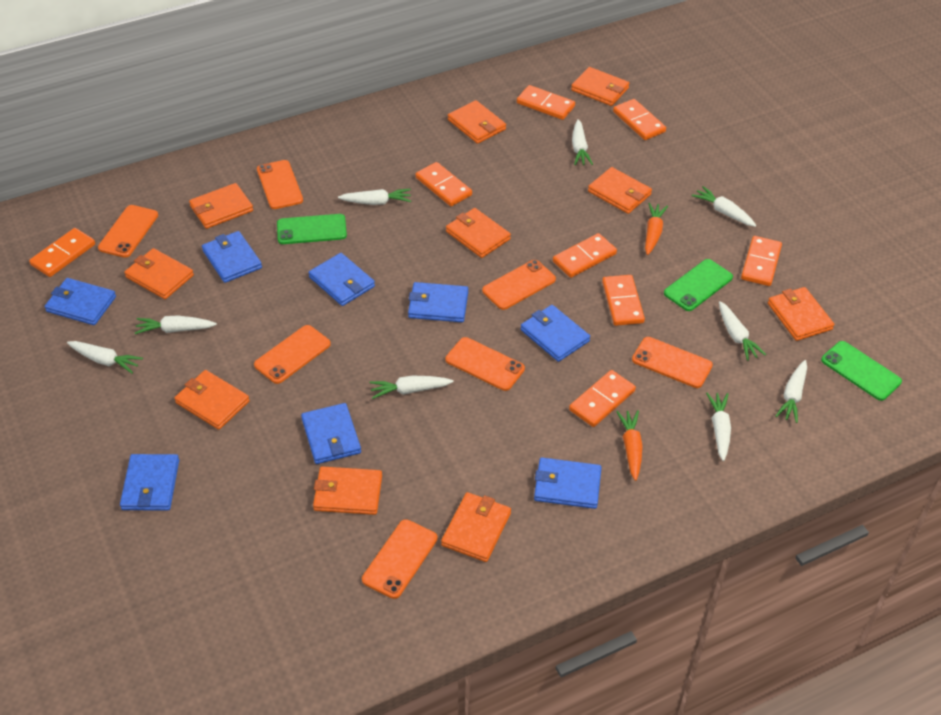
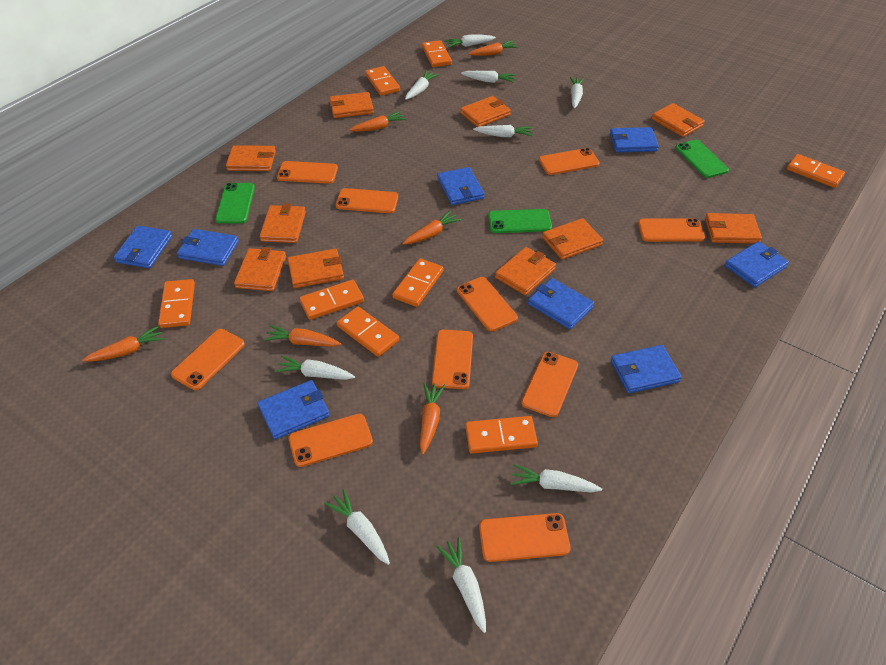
orange carrot: [616,410,643,481] [645,203,668,255] = 2 -> [82,326,165,362] [263,325,341,347] [349,111,406,132] [402,211,461,245] [420,383,445,455] [468,40,519,56] = 6
orange phone: [98,205,158,258] [254,325,331,384] [257,160,303,209] [362,519,438,599] [446,337,525,391] [482,260,556,310] [632,337,713,388] = 7 -> [171,329,245,390] [277,161,338,184] [288,413,373,467] [336,188,398,213] [432,330,473,389] [457,277,518,332] [479,513,570,562] [521,352,578,417] [539,148,600,175] [638,218,705,242] = 10

